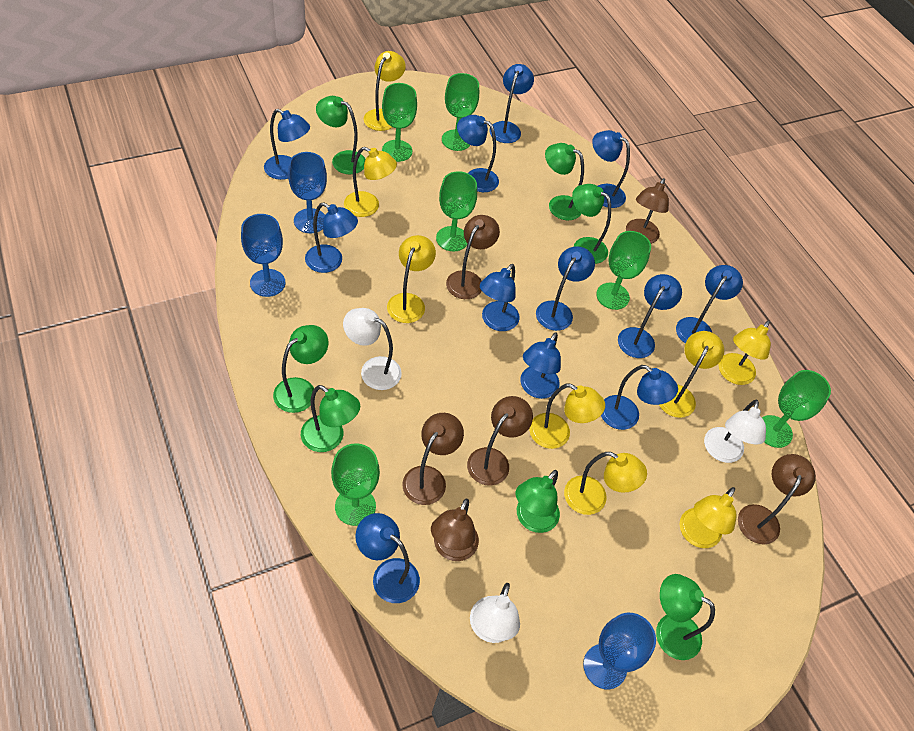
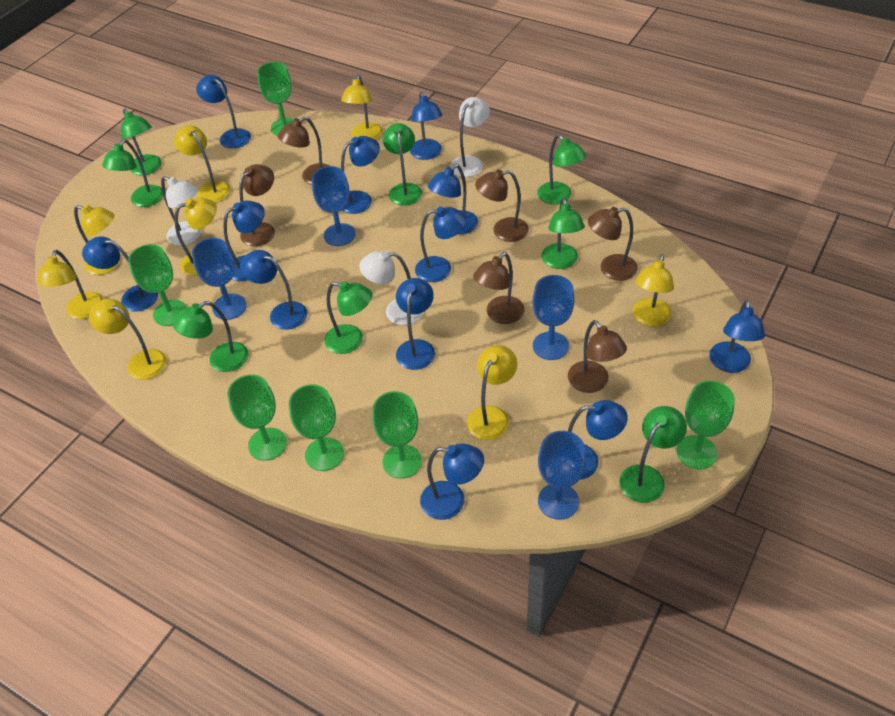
blue goblet: [241,214,286,297] [288,152,327,233] [583,613,656,689] = 3 -> [192,238,247,320] [312,166,356,246] [532,275,574,360] [538,431,586,520] = 4
green lamp: [273,325,328,413] [301,385,360,452] [316,96,366,174] [516,470,560,533] [545,143,584,220] [572,184,611,264] [656,574,715,660] = 7 -> [102,140,163,207] [121,108,162,175] [173,301,248,372] [325,281,372,354] [383,123,422,206] [537,134,586,205] [541,198,585,269] [619,406,687,503] = 8

